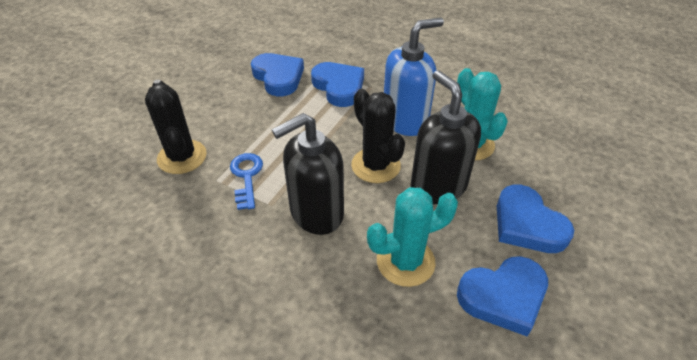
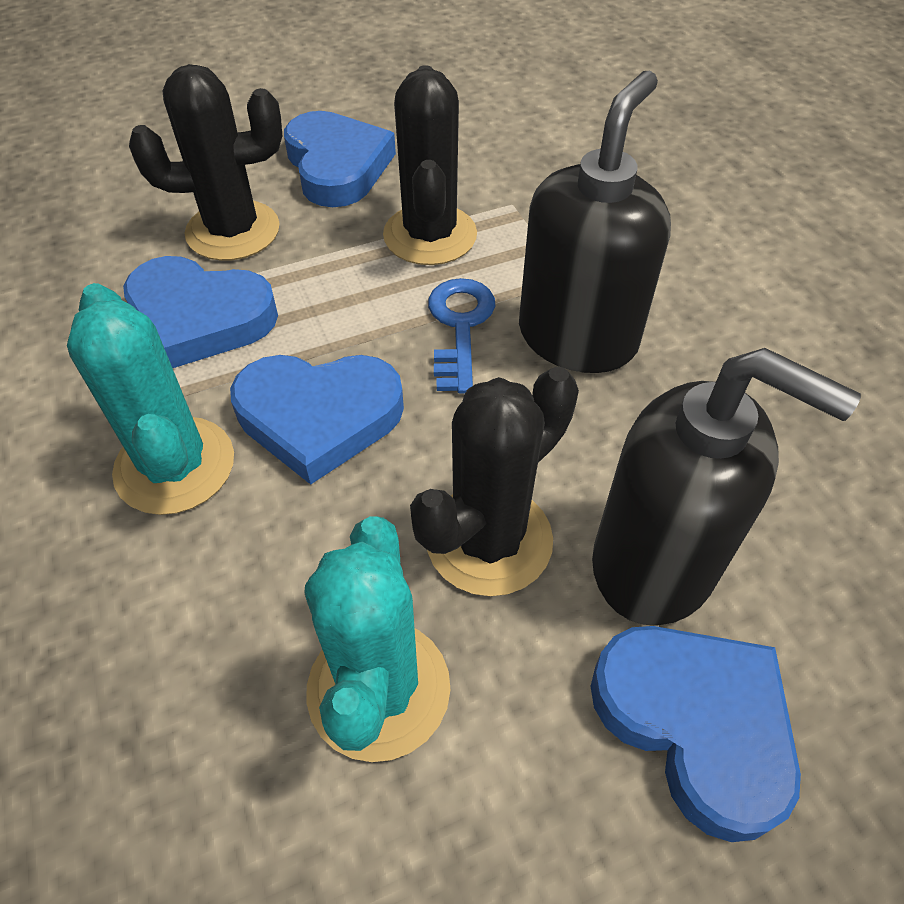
black cactus: [145,80,207,174] [351,89,405,183] = 2 -> [129,64,282,261] [383,65,477,265] [410,367,579,596] = 3
blue soap dispenser: [384,18,444,136] = 1 -> none = 0

